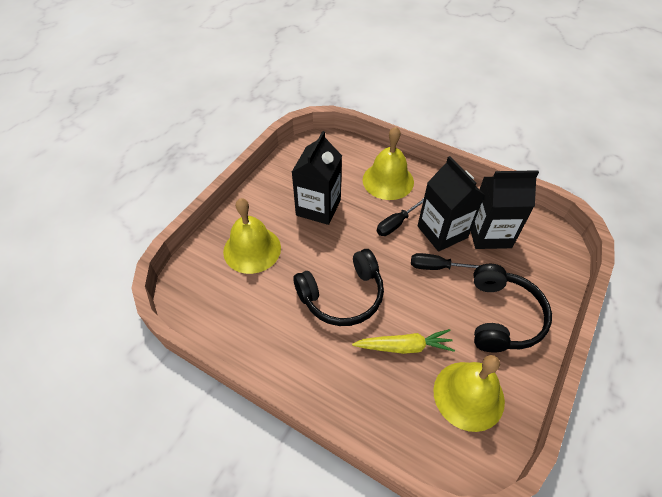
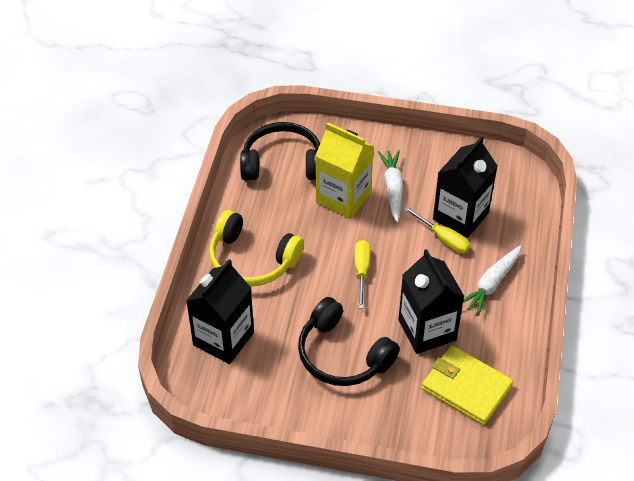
black screwdriver: [377,198,424,236] [411,253,480,270] = 2 -> none = 0
white carrot: none = 0 -> [378,150,403,222] [463,245,521,316] = 2
yellow bell: [223,198,281,274] [363,127,414,200] [433,355,505,432] = 3 -> none = 0
yellow carrot: [352,329,455,354] = 1 -> none = 0
yellow carton: none = 0 -> [315,122,374,219] = 1
yellow headphones: none = 0 -> [209,210,304,287] = 1
yellow screwdriver: none = 0 -> [354,240,370,309] [404,207,470,253] = 2
yellow wallet: none = 0 -> [422,345,513,425] = 1

